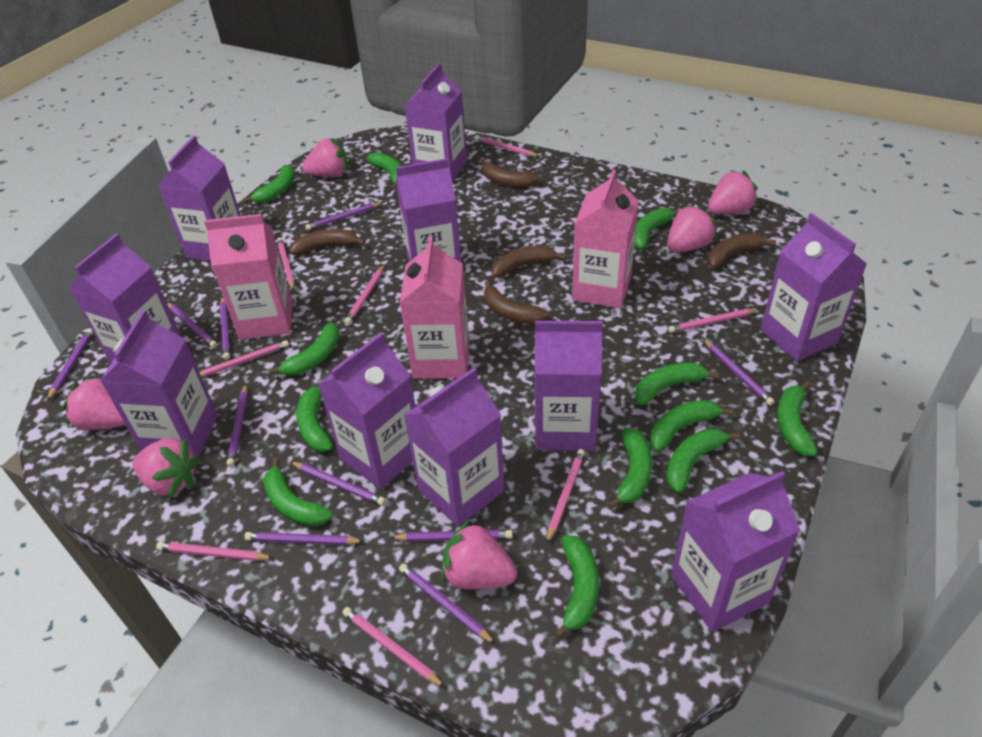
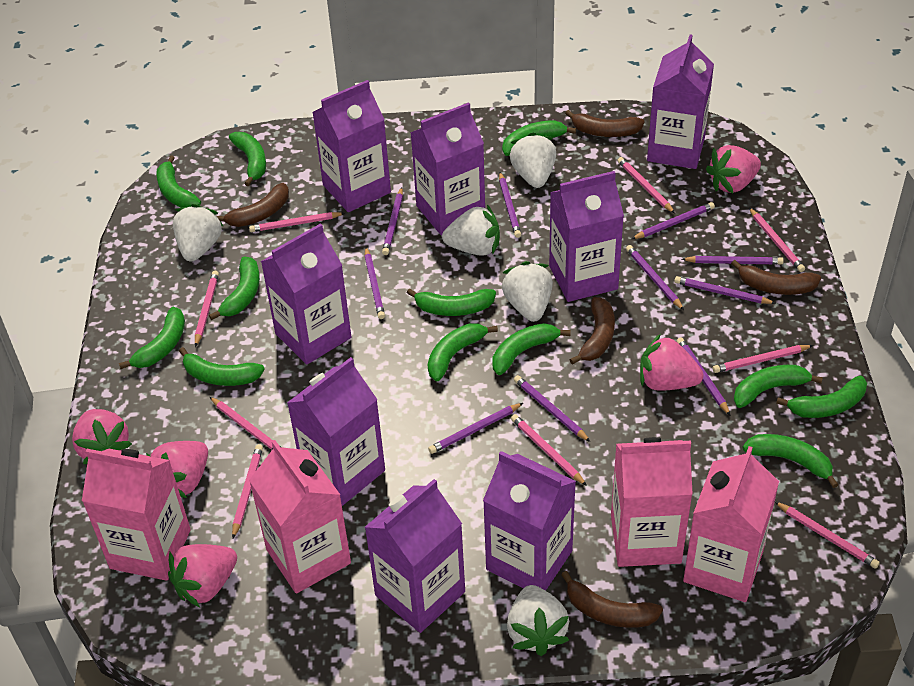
pink carton: [204,214,293,340] [400,236,470,379] [572,170,639,308] = 3 -> [82,449,191,581] [249,440,351,593] [611,437,693,567] [683,446,779,602] = 4
pink pencil: [156,541,273,561] [200,340,289,377] [277,238,295,291] [342,607,445,688] [344,265,384,325] [475,135,540,157] [546,449,585,544] [668,309,759,333] = 8 -> [195,271,219,347] [210,397,281,450] [232,444,263,538] [249,212,345,232] [511,414,587,486] [617,157,675,213] [713,345,813,373] [749,208,805,272] [775,502,880,569] = 9
pink strawberry: [62,375,125,430] [132,438,200,499] [302,138,348,177] [441,520,517,589] [667,205,717,252] [708,170,758,214] = 6 -> [72,409,132,464] [146,441,208,498] [168,544,237,607] [640,334,703,391] [706,145,761,193] = 5
purple carton: [69,234,181,363] [100,310,218,457] [157,136,241,261] [318,333,416,489] [396,158,461,262] [404,368,505,527] [405,63,467,182] [535,321,603,451] [671,471,800,632] [760,213,867,362] = 10 -> [261,223,351,364] [287,357,385,506] [312,80,391,212] [365,479,465,633] [410,102,485,235] [483,451,576,591] [549,171,624,302] [647,34,714,169] = 8
white strawberry: none = 0 -> [173,204,223,262] [442,205,500,256] [502,261,553,322] [507,585,569,656] [510,132,556,188] = 5

